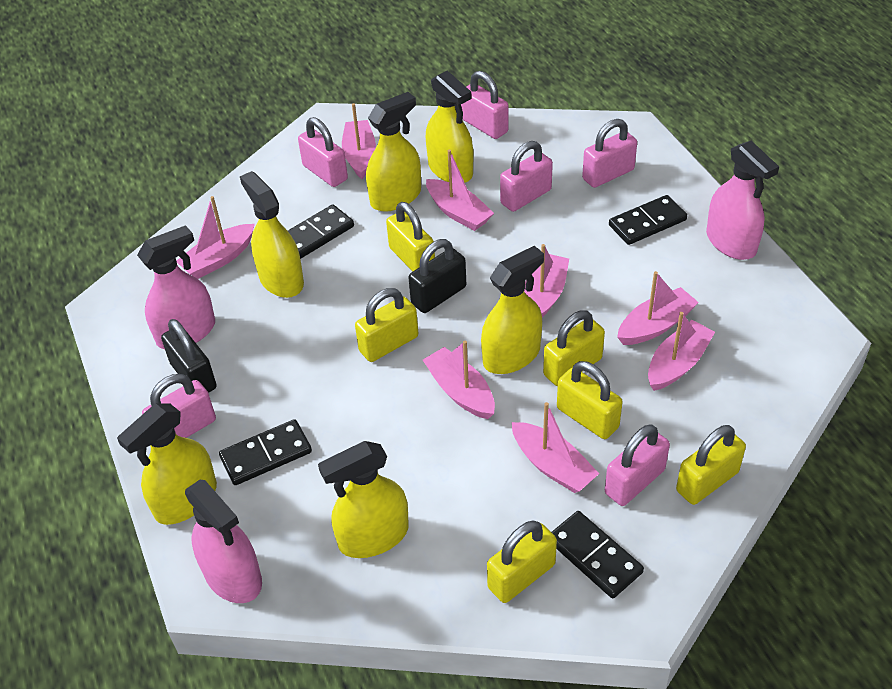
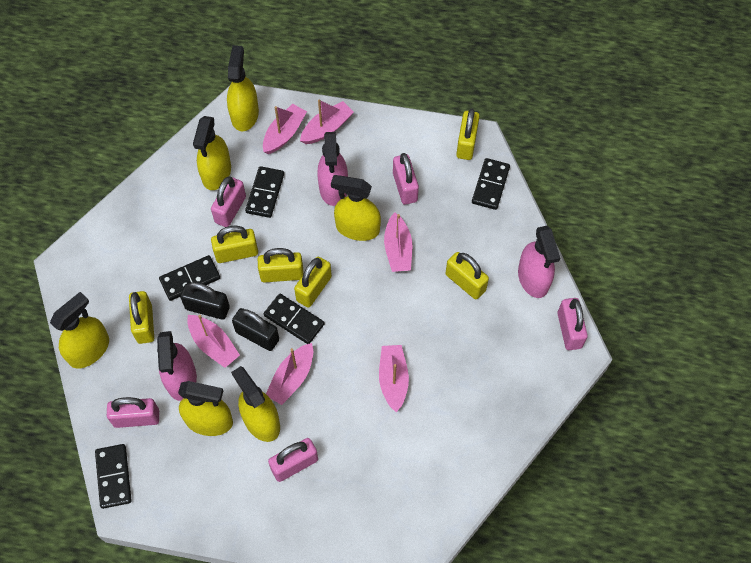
black domino: [219,419,312,485] [288,204,354,259] [552,511,644,598] [609,195,687,245] = 4 -> [95,444,132,509] [159,255,220,301] [245,166,284,218] [264,294,324,344] [472,158,510,210] = 5
pink boat: [177,196,255,279] [342,103,376,179] [423,341,495,419] [426,149,494,231] [512,402,599,493] [524,244,569,318] [617,271,699,345] [648,312,715,391] = 8 -> [187,315,240,368] [263,104,307,154] [266,343,313,405] [300,99,354,144] [379,345,409,412] [384,213,412,272] = 6
pink padlock: [142,374,216,438] [298,117,348,187] [461,71,508,139] [500,141,553,212] [582,119,637,188] [605,424,670,506] = 6 -> [107,397,159,428] [211,176,246,227] [268,438,318,482] [393,153,419,205] [557,298,588,350] = 5

